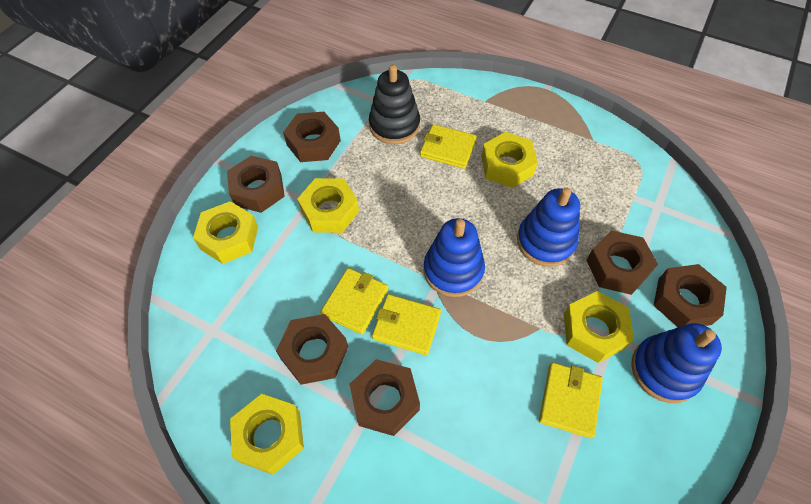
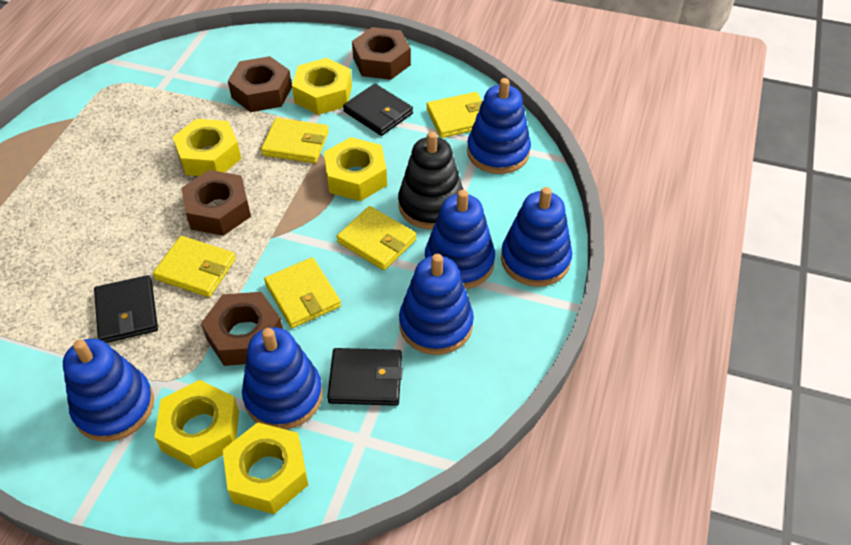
black wallet: none = 0 -> [94,275,158,343] [327,348,403,406] [343,84,413,136] = 3
blue stacking toy: [423,218,485,297] [517,188,580,267] [631,323,722,403] = 3 -> [63,339,154,442] [242,327,323,430] [399,254,474,355] [425,190,495,289] [467,78,531,174] [501,187,572,287] = 6
brown nut: [227,156,285,213] [276,314,348,385] [283,112,341,162] [350,359,420,436] [586,230,658,295] [653,264,727,327] = 6 -> [181,170,251,236] [201,292,283,366] [228,56,292,112] [352,27,411,80] = 4
yellow wallet: [320,268,389,335] [372,294,441,355] [420,124,477,169] [539,362,603,439] = 4 -> [153,236,236,297] [261,118,329,163] [264,257,341,328] [337,206,416,270] [426,92,483,138] = 5

